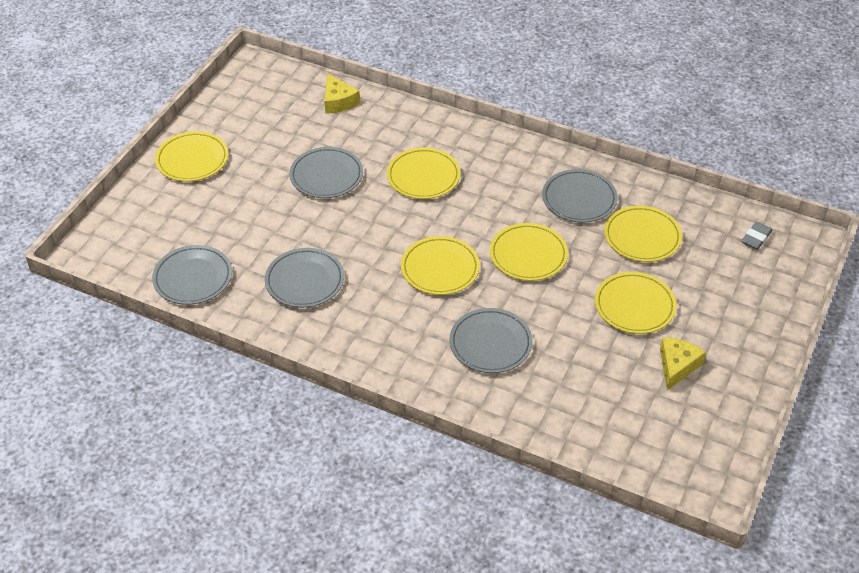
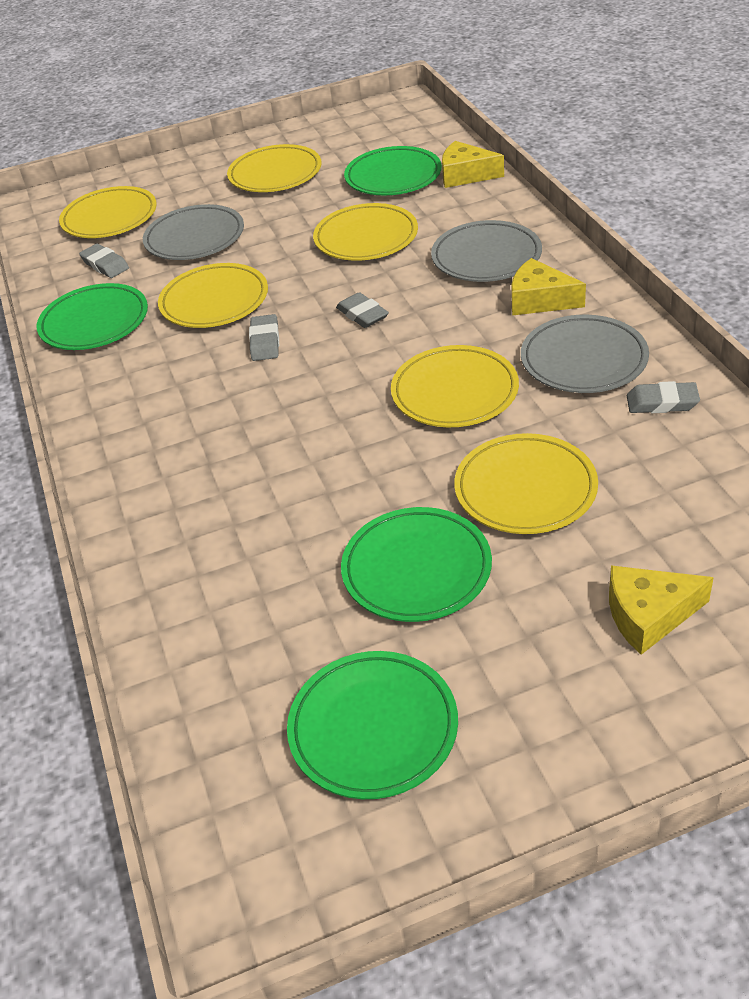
green plate: none = 0 -> [37,283,148,350] [287,651,458,799] [341,507,492,622] [344,146,442,195] = 4
grey eraser: [741,222,773,250] = 1 -> [79,244,129,278] [249,314,279,361] [336,292,389,328] [627,381,700,413] = 4
grey plate: [152,245,232,305] [265,248,344,308] [289,147,363,198] [449,308,533,373] [542,169,618,223] = 5 -> [143,204,244,260] [431,220,542,282] [521,315,649,393] = 3
yellow cheese: [324,74,360,114] [660,337,706,390] = 2 -> [442,141,504,188] [511,258,586,316] [609,565,714,655] = 3

